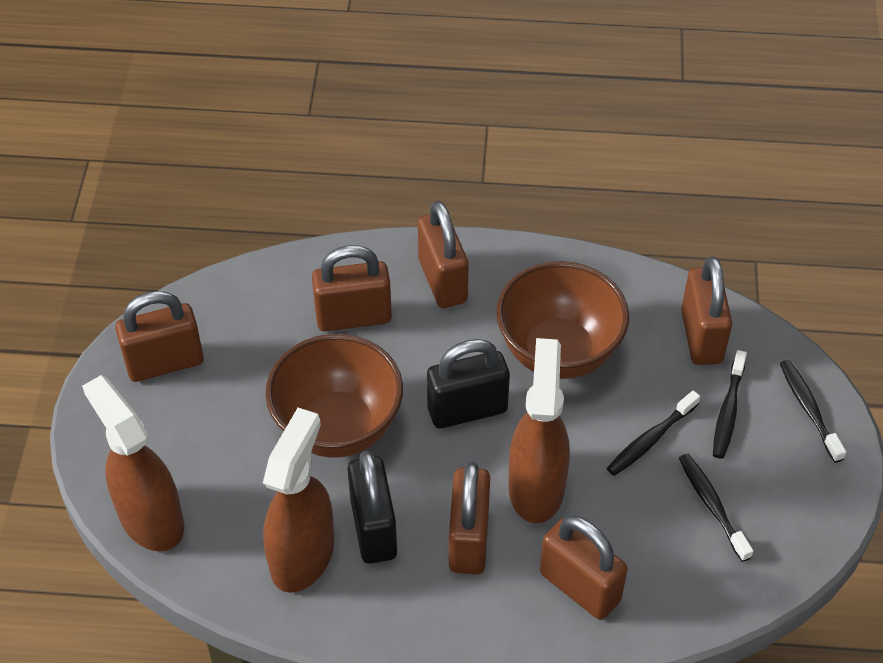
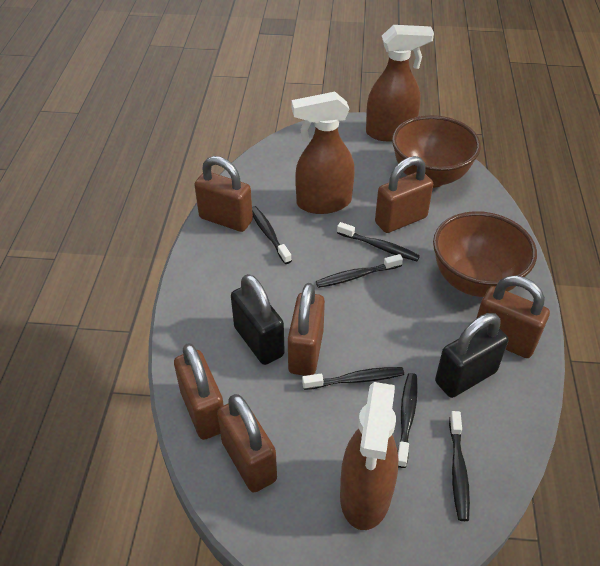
black toothbrush: [607,391,700,476] [679,453,753,562] [713,350,747,459] [780,360,846,463] = 4 -> [252,206,292,264] [302,367,404,390] [316,254,403,288] [337,222,420,261] [397,373,418,468] [449,411,470,521] = 6

